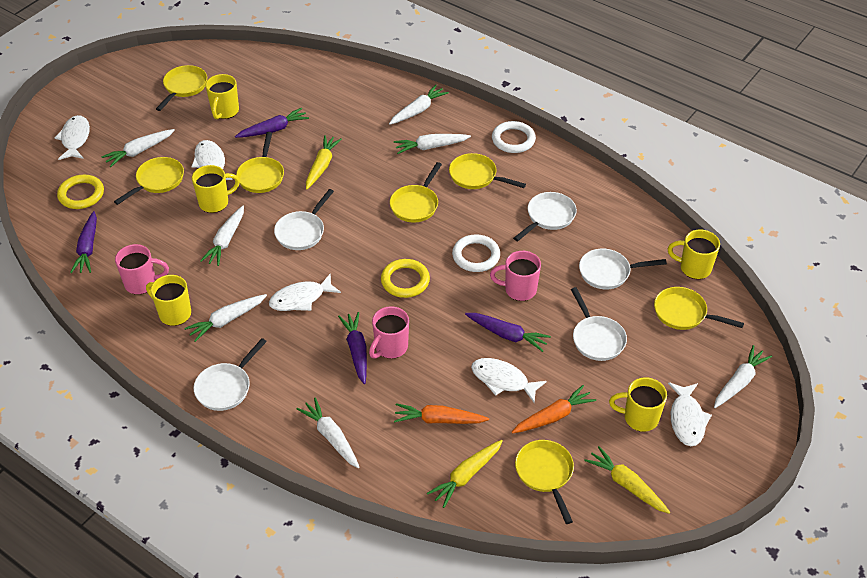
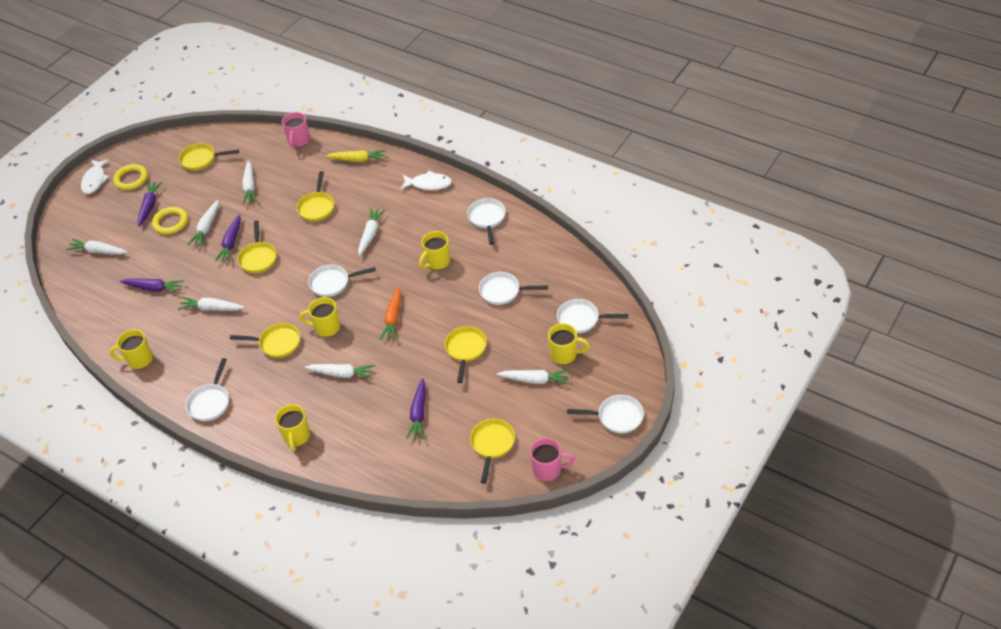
orange carrot: [394,403,489,424] [511,385,596,434] = 2 -> [380,287,401,340] = 1
pink mug: [115,244,169,295] [369,306,409,359] [490,251,541,301] = 3 -> [282,112,310,148] [530,438,575,481] = 2
white fish: [55,115,90,160] [191,140,233,180] [269,274,341,311] [471,358,547,403] [668,382,712,446] = 5 -> [81,159,109,194] [400,171,452,190] = 2
white pan: [194,338,267,411] [274,189,334,250] [513,192,577,241] [571,287,627,361] [579,249,667,289] = 5 -> [186,358,229,421] [308,265,376,297] [467,198,506,245] [479,272,548,305] [557,299,628,333] [567,395,644,433] = 6
white ring: [452,234,500,272] [492,121,536,153] = 2 -> none = 0
yellow carrot: [306,135,342,189] [427,440,503,508] [584,446,670,514] = 3 -> [325,150,386,162] = 1
yellow pan: [114,157,184,205] [156,65,207,111] [236,132,284,193] [390,162,442,222] [449,153,526,189] [515,440,574,524] [654,287,744,330] = 7 -> [179,143,239,171] [230,323,300,358] [238,221,277,273] [297,171,334,221] [445,326,487,383] [470,419,515,484] = 6

